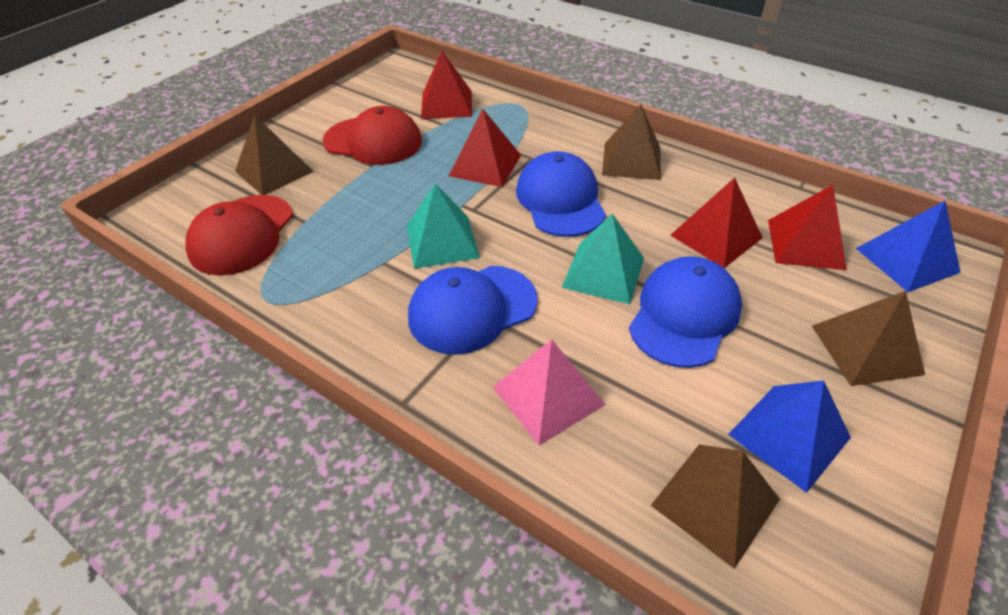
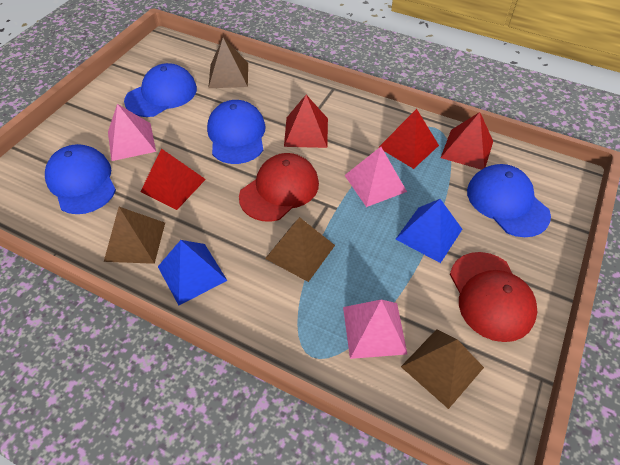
blue cap: [408,266,538,355] [516,151,606,237] [629,256,742,368] = 3 -> [45,144,116,214] [124,63,197,117] [207,100,266,164] [467,164,551,237] = 4
pink pyramid: [493,339,605,445] = 1 -> [108,104,156,161] [343,300,407,359] [345,147,407,207] = 3
turquoise pyramid: [407,183,480,269] [562,214,644,304] = 2 -> none = 0

